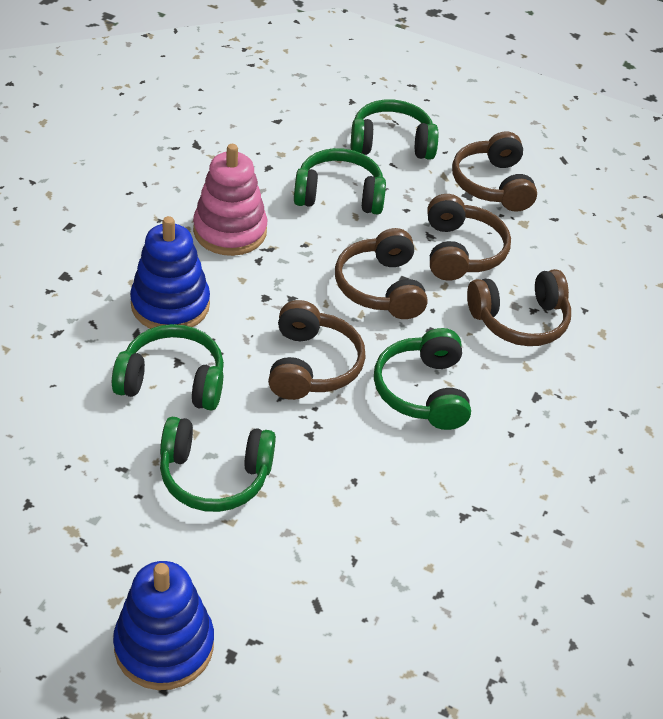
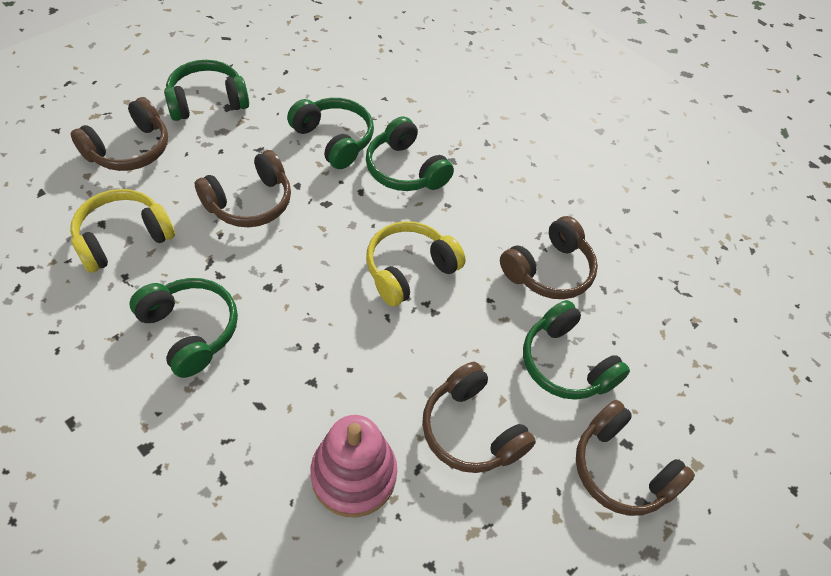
blue stacking toy: [113,561,214,690] [130,216,210,329] = 2 -> none = 0
yellow headphones: none = 0 -> [70,189,175,273] [366,221,466,307] = 2

